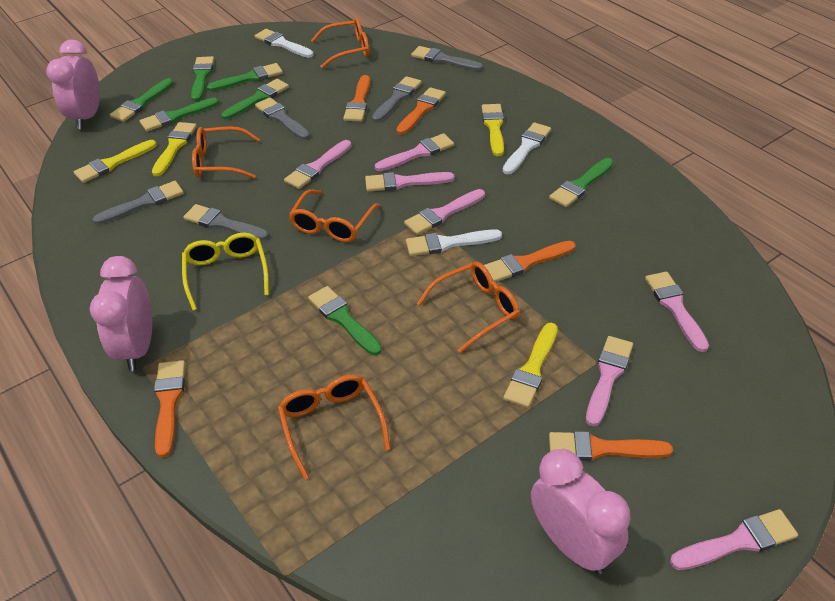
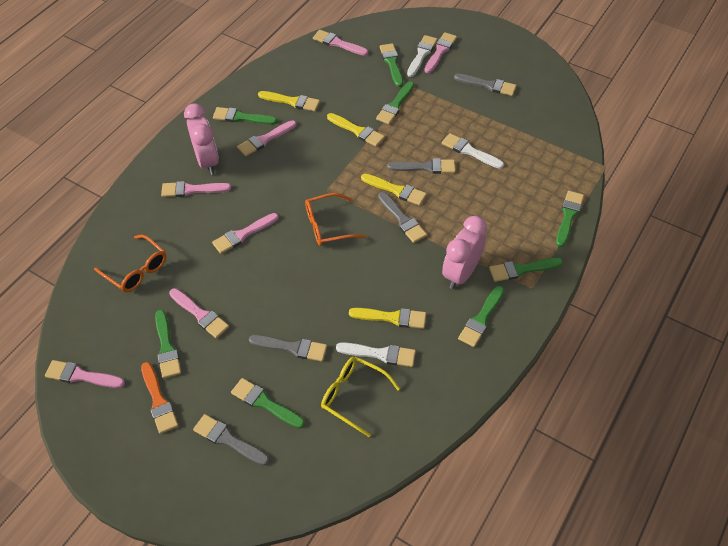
green brush: [110,78,173,122] [140,98,219,132] [191,56,214,101] [207,63,283,91] [221,79,289,119] [308,286,382,355] [549,158,613,207] = 7 -> [155,310,181,378] [213,107,277,125] [231,378,305,429] [376,81,414,124] [380,43,403,87] [458,286,504,347] [489,258,563,282] [556,191,584,247] = 8
orange brush: [154,360,185,458] [343,75,370,122] [396,87,446,135] [484,241,576,282] [549,431,673,461] = 5 -> [141,362,178,434] = 1
orange glasses: [192,126,260,179] [278,375,390,480] [289,189,380,242] [311,18,369,69] [417,262,519,353] = 5 -> [94,235,166,292] [305,193,366,246] = 2
pink clock: [46,40,100,129] [90,256,152,371] [531,449,631,574] = 3 -> [184,103,219,175] [442,216,487,289] = 2

